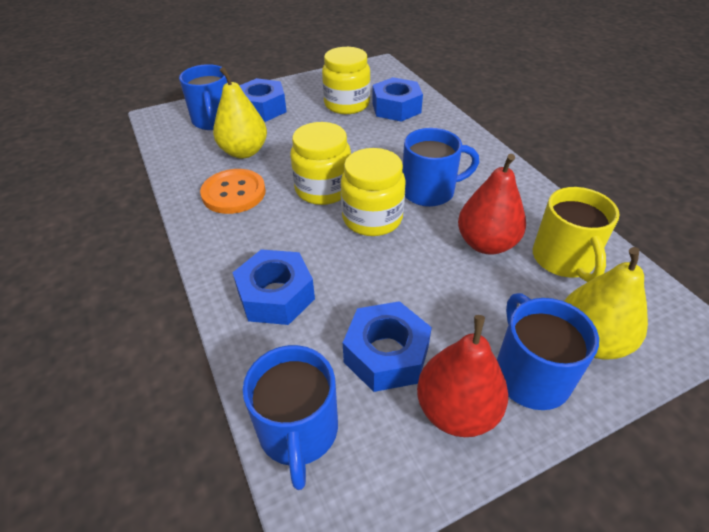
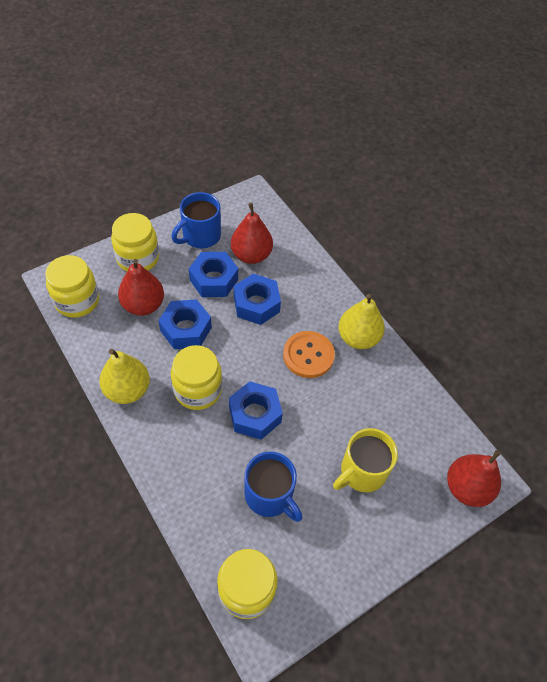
blue mug: [179,64,228,130] [243,345,338,490] [402,128,479,207] [497,293,599,410] = 4 -> [171,192,221,248] [245,452,302,522] = 2
red pear: [417,315,508,437] [458,154,526,255] = 2 -> [118,259,164,316] [231,203,273,264] [447,450,501,507] = 3
yellow jar: [291,122,351,205] [322,47,371,114] [341,148,406,236] = 3 -> [45,255,99,318] [111,213,159,271] [171,345,222,410] [217,549,278,619] = 4

